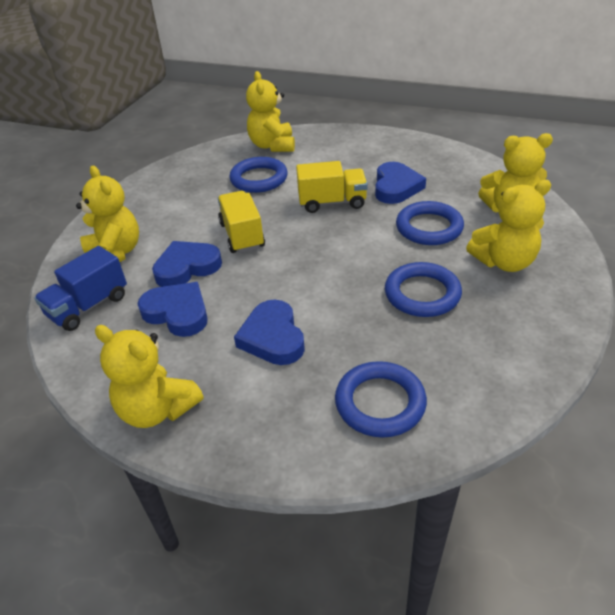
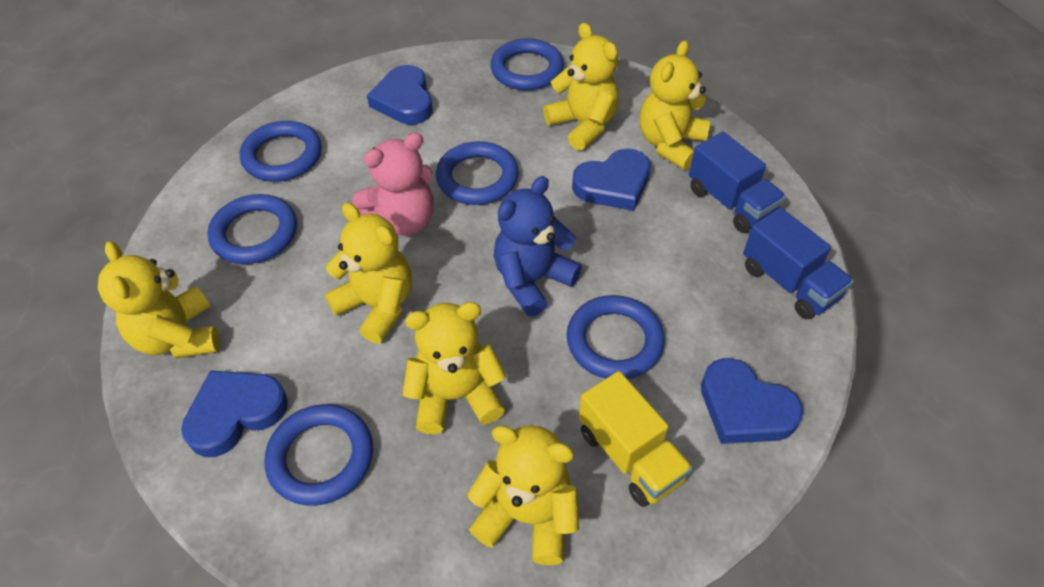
blue ring: [229,157,288,193] [335,361,427,438] [385,262,462,317] [396,201,464,245] = 4 -> [207,194,297,264] [240,121,322,181] [264,404,373,506] [436,141,519,205] [490,38,564,90] [567,295,665,379] = 6
blue teddy bear: none = 0 -> [494,176,582,317] = 1
blue truck: [34,246,127,331] = 1 -> [689,132,786,233] [743,208,854,320] = 2
pink teddy bear: none = 0 -> [352,132,434,236] = 1
yellow teddy bear: [76,166,139,262] [95,325,204,428] [246,71,295,152] [466,180,551,272] [478,133,553,212] = 5 -> [98,241,220,358] [325,203,412,344] [403,302,506,434] [467,425,579,565] [543,23,619,151] [640,40,710,170] = 6
yellow truck: [218,191,265,253] [296,161,368,213] = 2 -> [579,371,693,507] = 1

